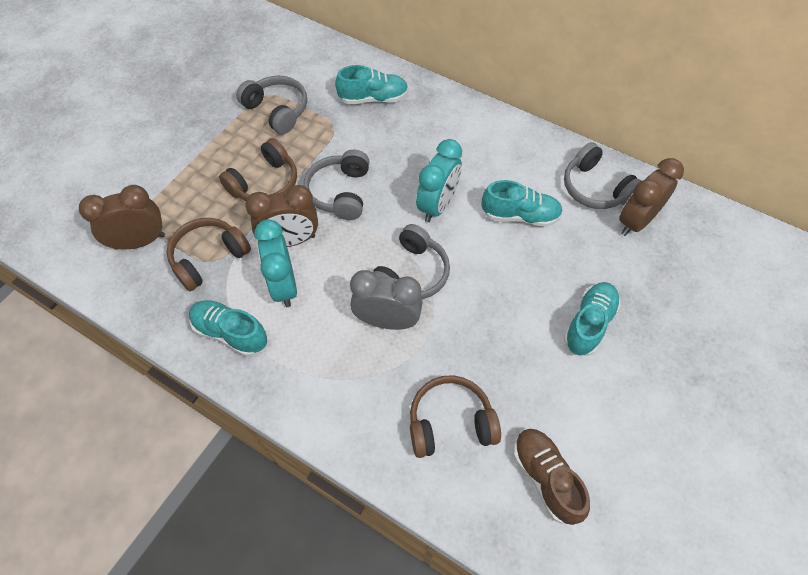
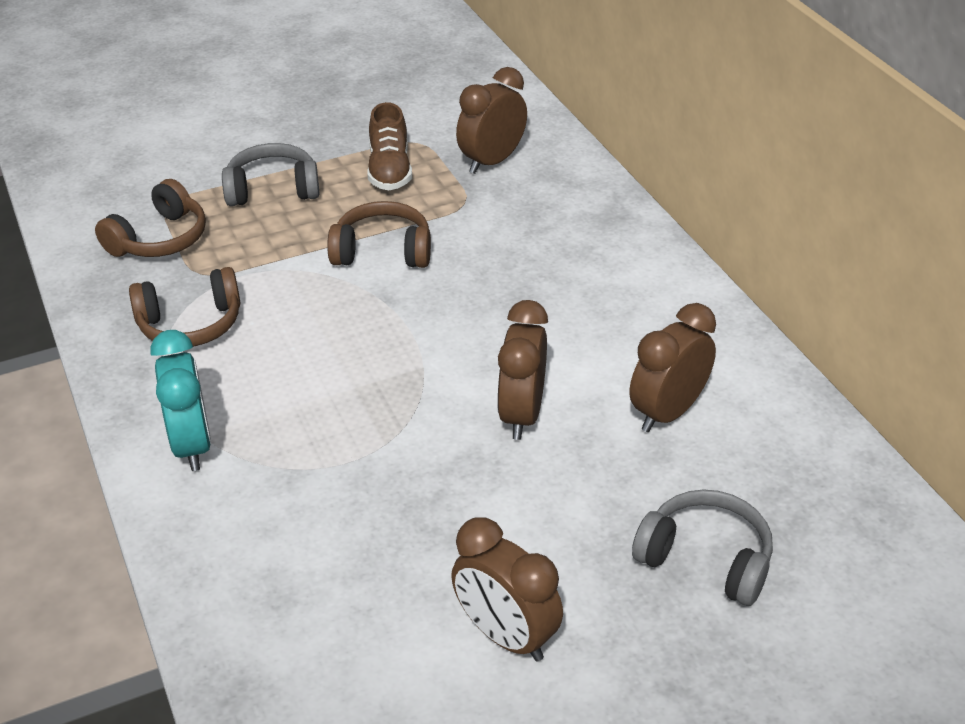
brown clock: [79,185,165,250] [245,185,318,247] [619,158,684,236] = 3 -> [451,517,563,661] [456,67,527,174] [497,300,548,440] [630,303,716,432] = 4
grey clock: [350,270,423,330] = 1 -> none = 0
grey headphones: [236,75,307,134] [304,150,370,220] [373,224,450,299] [564,142,641,209] = 4 -> [222,143,319,206] [632,489,773,606] = 2
turquoise clock: [254,219,297,307] [416,139,462,222] = 2 -> [151,330,211,471] = 1
turquoise shoe: [189,300,267,357] [335,65,408,104] [481,180,563,227] [563,282,621,356] = 4 -> none = 0

